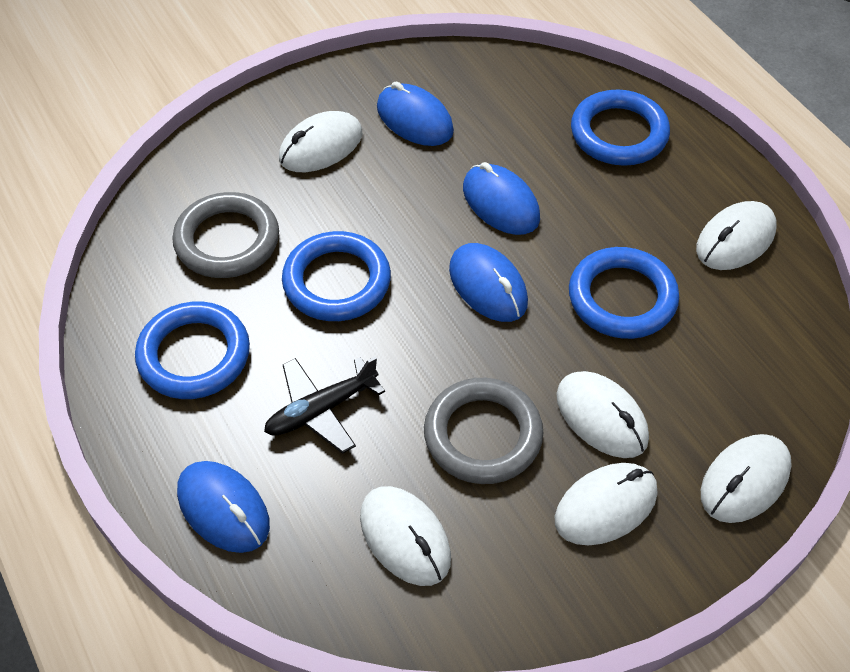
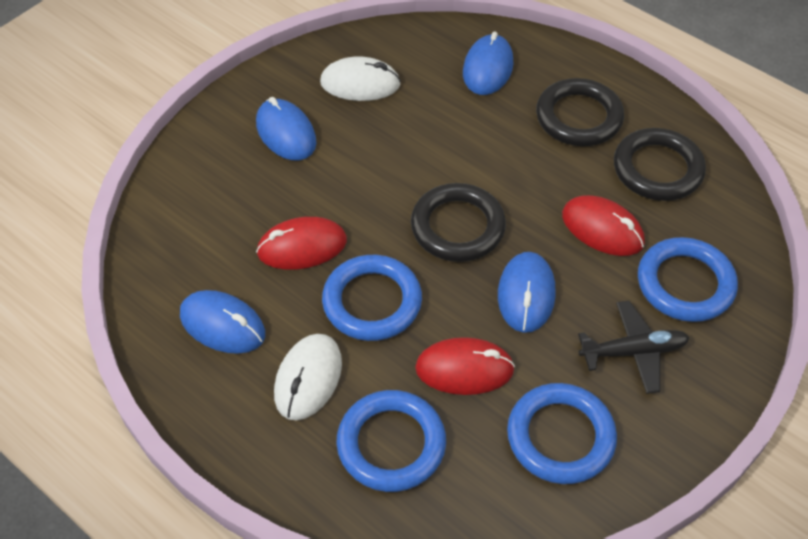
black ring: none = 0 -> [411,183,506,262] [536,78,624,146] [614,128,706,201] = 3
grey ring: [172,192,279,278] [424,378,543,484] = 2 -> none = 0
red mouse: none = 0 -> [256,217,347,270] [415,337,515,395] [562,195,645,256] = 3
white mouse: [279,111,362,172] [360,486,451,586] [555,463,657,546] [556,371,649,458] [696,201,777,270] [701,434,792,523] = 6 -> [274,334,342,420] [320,57,401,101] = 2

